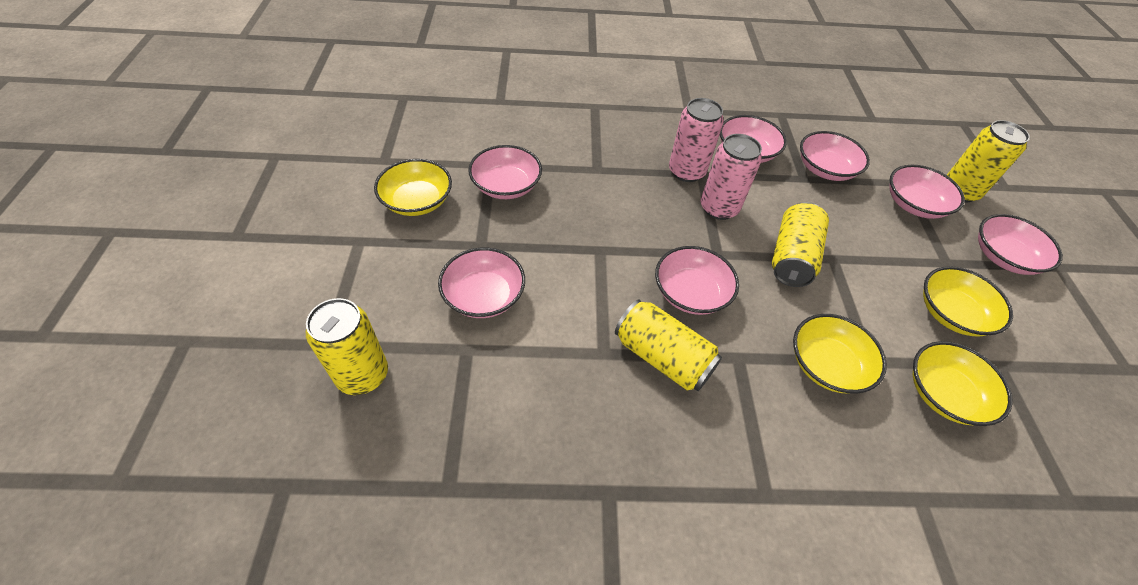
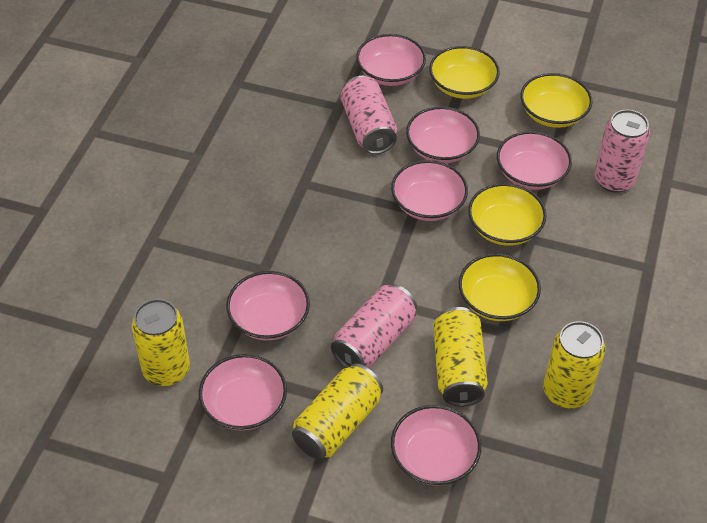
pink can: [669,98,724,182] [701,134,762,220] = 2 -> [331,284,417,368] [340,76,397,154] [594,110,650,193] = 3

